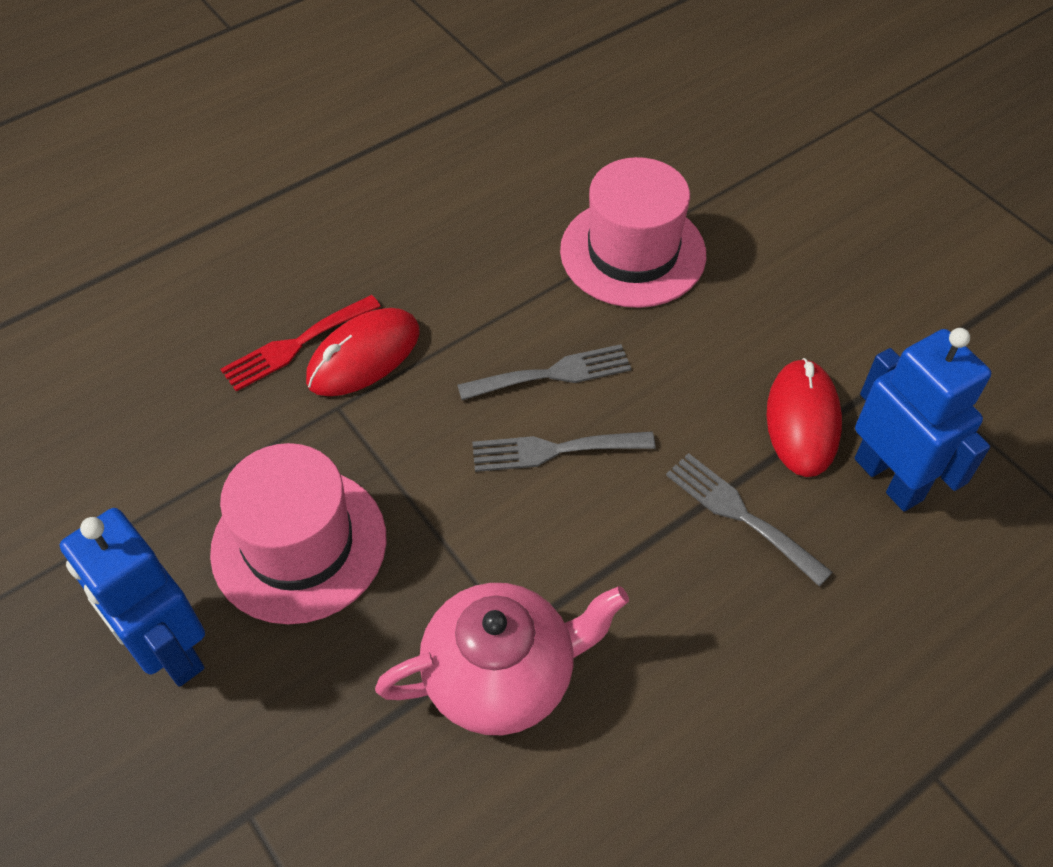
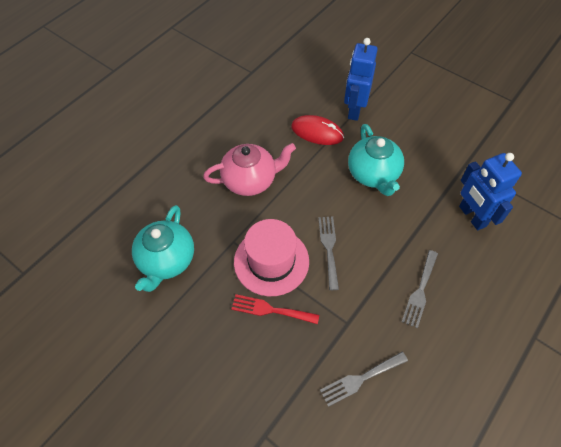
pink hat: [210,443,387,624] [560,157,706,308] = 2 -> [234,219,309,296] = 1
red mouse: [306,308,420,396] [767,358,842,477] = 2 -> [291,115,344,145] = 1
turquoise teapot: none = 0 -> [132,205,194,292] [348,124,404,196] = 2

